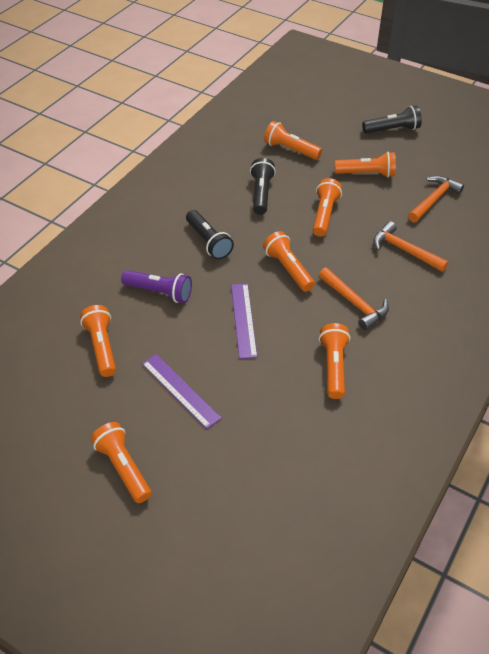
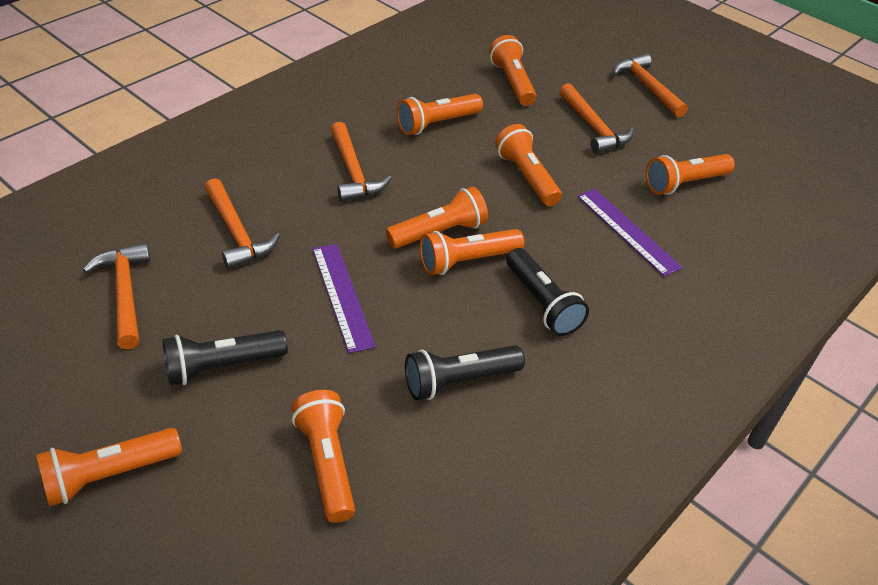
orange flashlight: [80,305,116,377] [91,422,151,503] [263,231,315,292] [264,121,322,160] [313,178,342,237] [319,323,350,399] [335,152,396,178] = 7 -> [36,428,182,507] [292,390,355,523] [386,186,488,249] [396,94,483,135] [419,229,524,275] [489,35,536,106] [495,124,562,206] [645,154,735,195] = 8
orange hammer: [319,268,389,330] [373,221,449,272] [408,176,464,222] = 3 -> [83,243,150,349] [205,178,280,269] [330,122,391,202] [559,83,634,154] [613,53,688,118] = 5
purple flashlight: [121,270,192,303] = 1 -> none = 0

